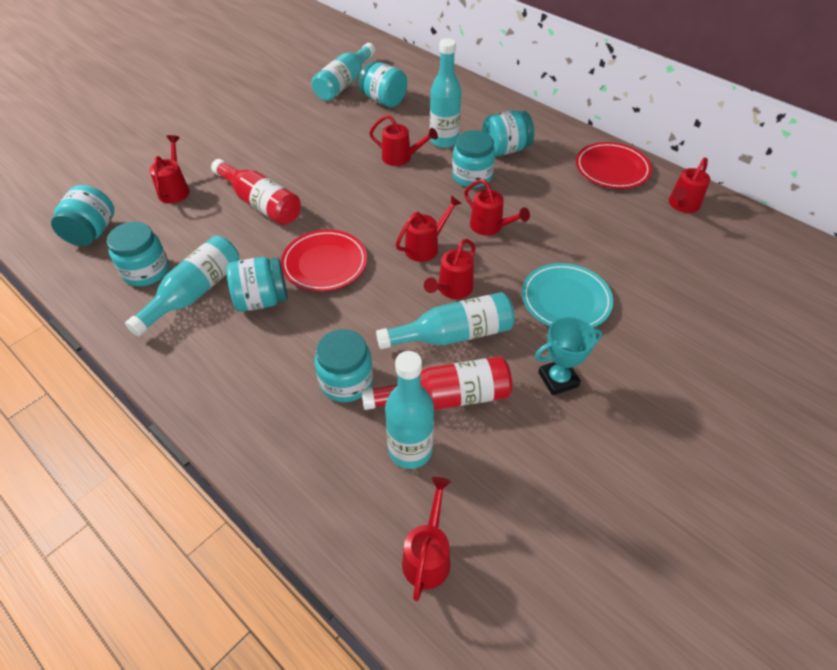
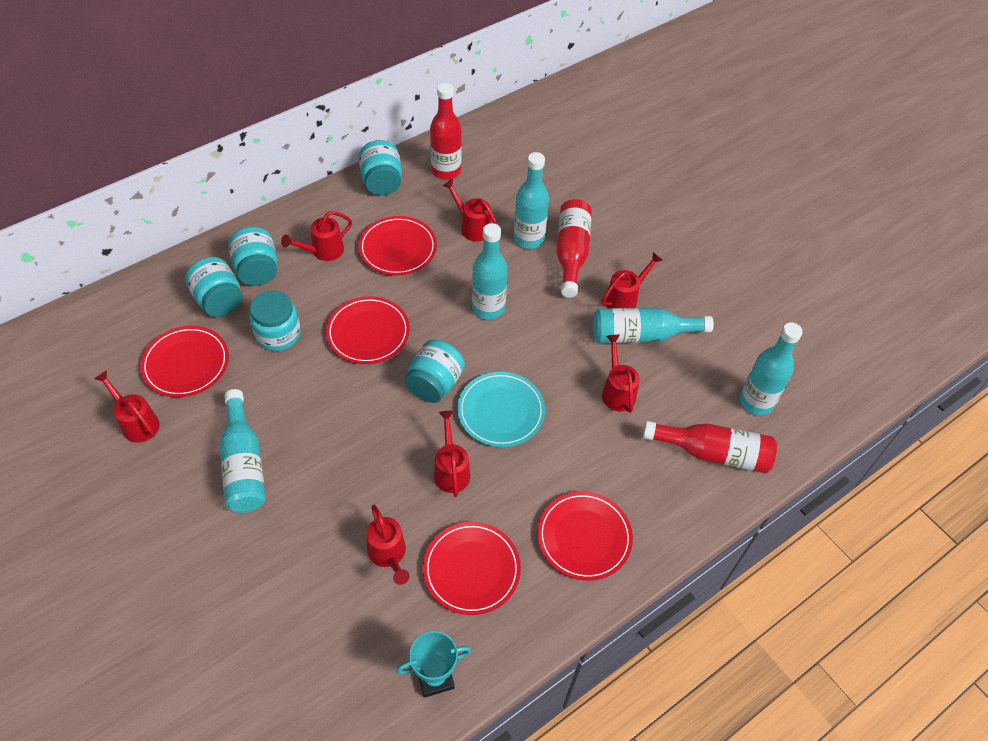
red bottle: [211,159,301,225] [361,356,512,410] = 2 -> [430,83,462,180] [556,199,592,298] [643,421,777,473] = 3
red plate: [281,230,367,291] [576,142,652,189] = 2 -> [140,326,229,397] [326,296,410,364] [358,216,437,276] [423,522,521,615] [537,491,633,581] = 5
turquoise jar: [51,185,114,246] [107,222,169,286] [227,257,288,312] [314,329,373,402] [359,62,407,107] [452,130,495,188] [482,110,534,156] = 7 -> [185,257,243,317] [229,227,278,286] [250,290,301,351] [359,140,402,195] [404,340,465,403] = 5

